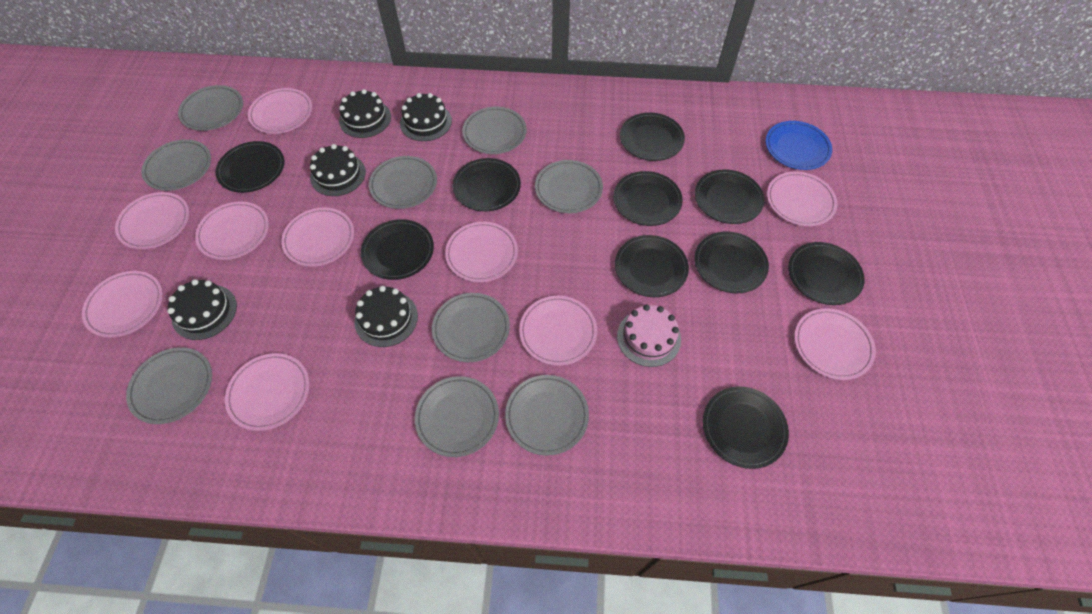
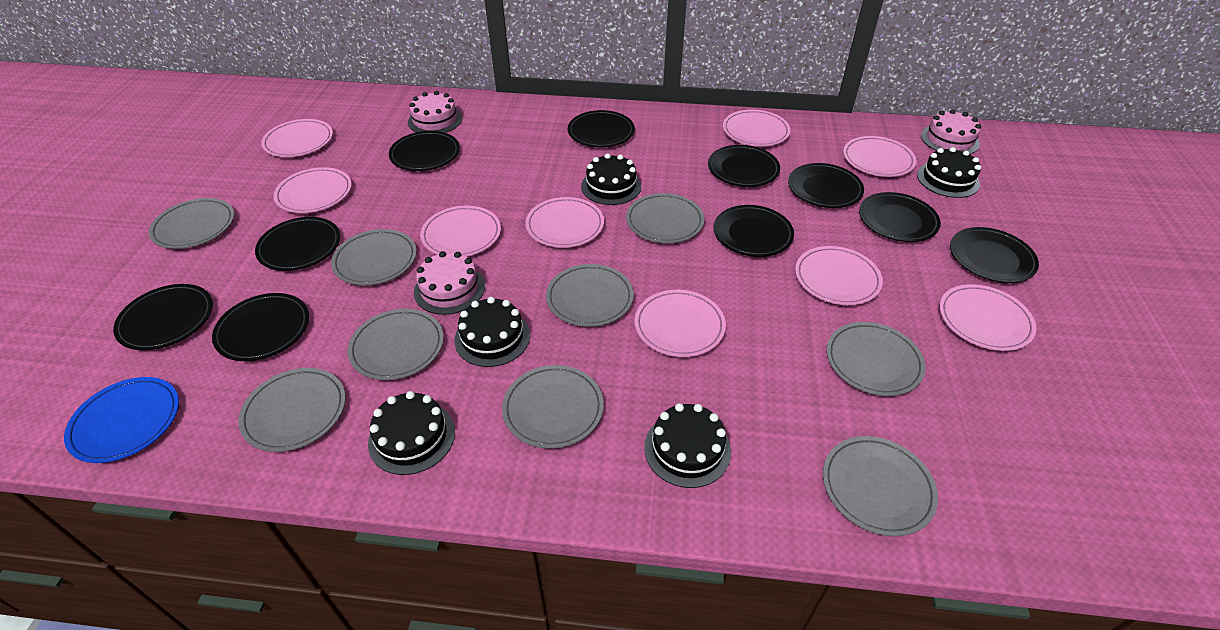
pink cake: [617,304,681,367] = 1 -> [408,91,462,133] [414,251,485,315] [921,109,981,154] = 3
pink plate: [82,271,163,338] [115,192,189,249] [195,201,269,260] [225,353,309,431] [248,88,312,134] [281,208,354,267] [445,222,518,282] [519,296,597,366] [767,172,838,226] [794,308,876,380] = 10 -> [261,119,333,157] [273,167,352,213] [420,206,501,257] [525,197,604,248] [635,290,726,357] [723,110,791,147] [795,246,883,305] [843,136,916,177] [939,284,1036,351] = 9

